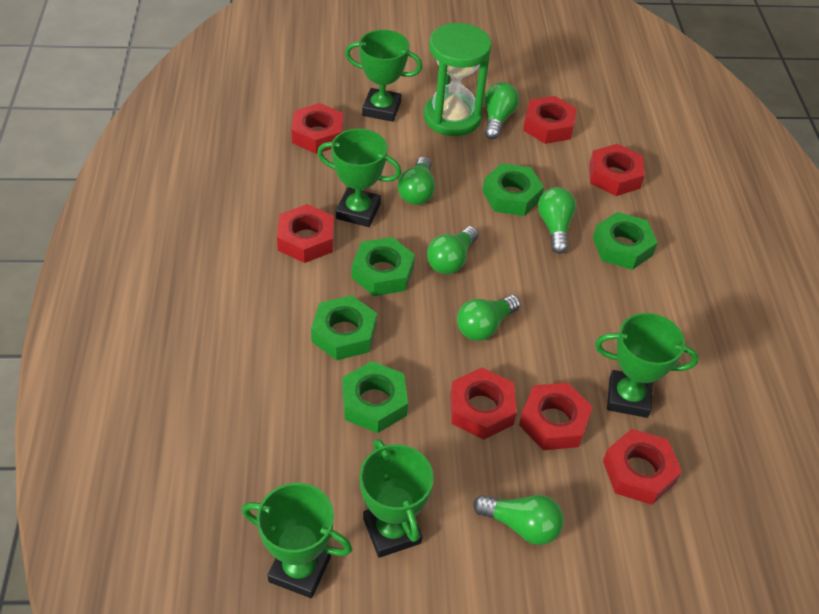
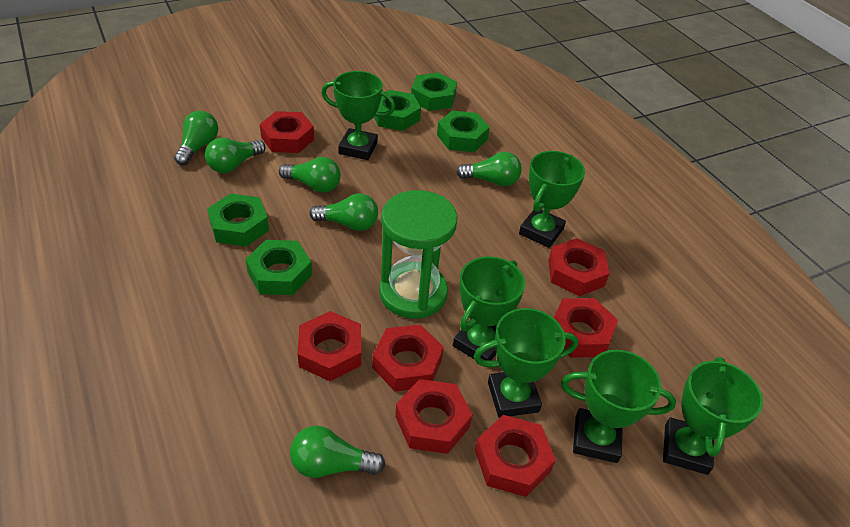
green trophy: [242,483,353,598] [317,129,401,227] [345,30,422,122] [360,439,434,558] [595,313,699,418] = 5 -> [321,71,395,160] [453,256,525,361] [473,308,578,418] [519,151,585,248] [561,350,676,463] [663,357,763,475] = 6

